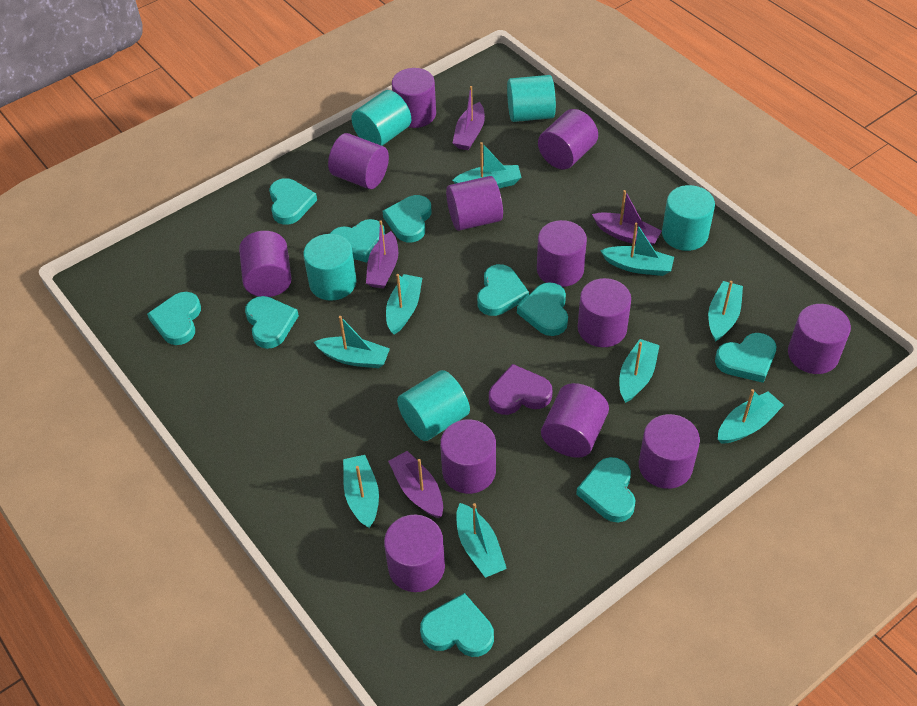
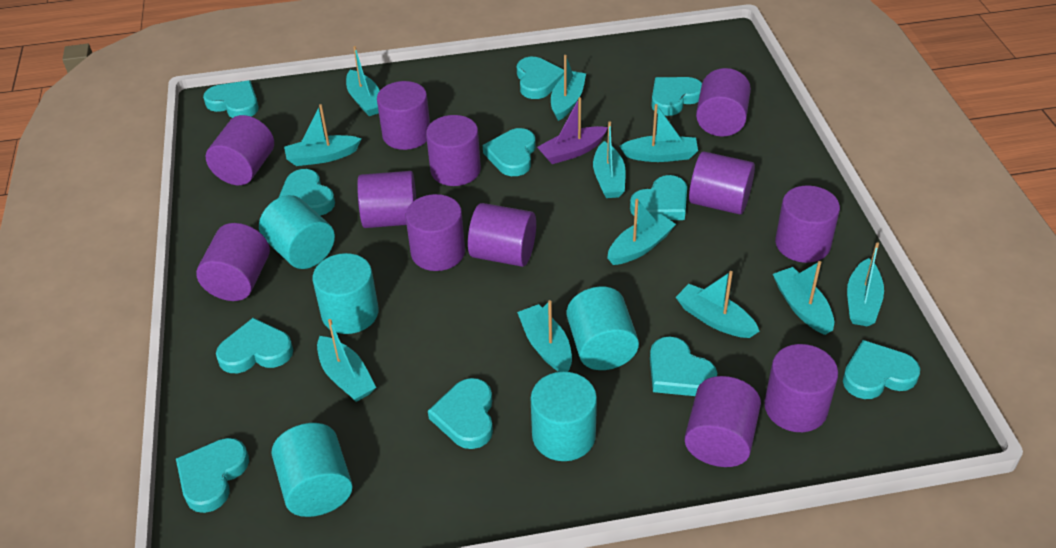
purple boat: [366,220,398,288] [388,451,443,518] [453,86,485,150] [592,190,662,245] = 4 -> [537,97,608,164] = 1
purple heart: [489,364,552,415] = 1 -> none = 0
turquoise boat: [314,316,390,368] [343,455,379,528] [386,274,422,335] [452,142,522,188] [456,503,507,578] [600,223,674,276] [619,339,660,403] [708,281,743,342] [718,389,784,444] = 9 -> [284,104,361,166] [317,319,376,402] [346,46,379,116] [517,300,572,372] [551,55,586,121] [593,121,626,198] [607,199,676,265] [619,104,698,162] [676,271,759,338] [773,261,834,335] [847,242,884,327] = 11
turquoise heart: [147,292,201,345] [245,296,299,349] [269,178,317,225] [330,219,385,263] [383,195,431,242] [420,593,494,657] [477,264,529,316] [517,282,568,336] [576,457,635,523] [715,333,776,383] = 10 -> [176,438,249,513] [203,80,259,118] [216,318,293,373] [279,169,335,216] [428,378,493,449] [483,128,536,176] [517,57,564,99] [630,175,687,220] [650,336,717,396] [651,77,702,116] [843,340,920,399] = 11

